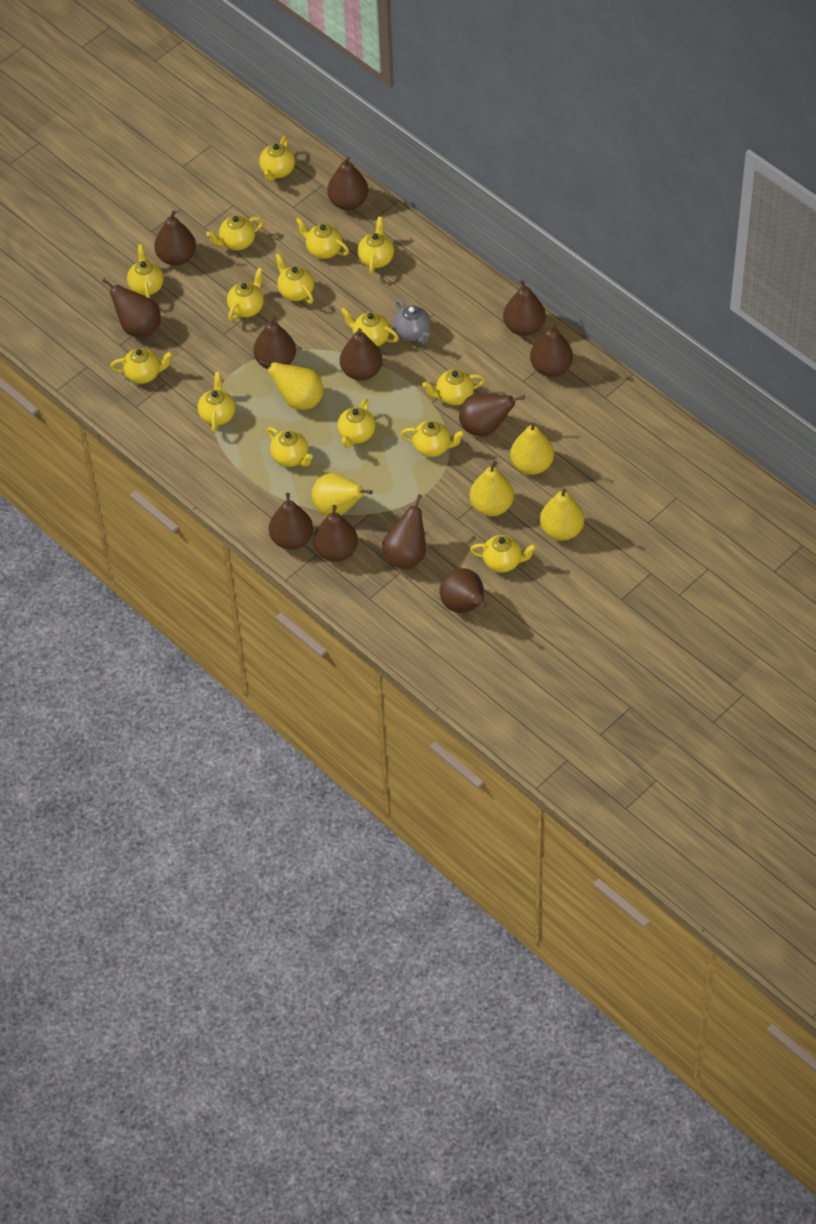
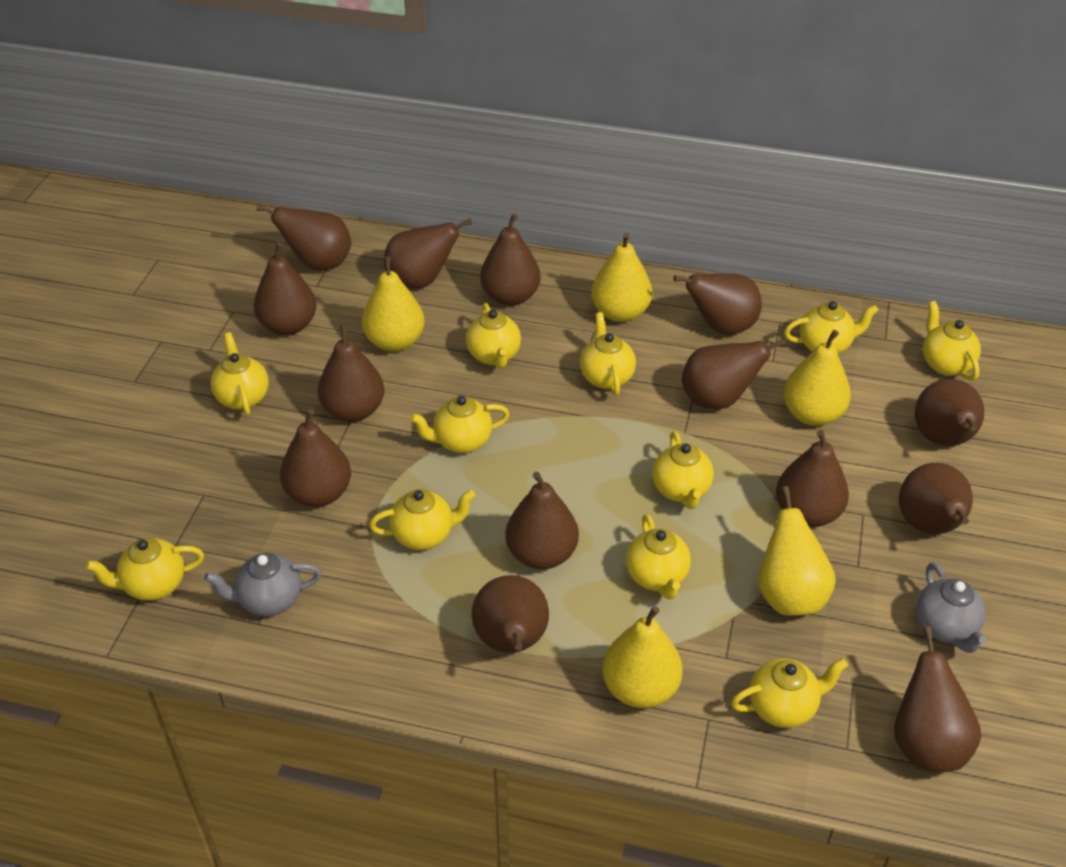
brown pear: [102,279,161,338] [154,210,196,266] [253,316,296,369] [269,493,313,550] [313,505,358,562] [327,156,368,210] [340,328,382,381] [382,494,426,569] [440,568,487,613] [459,394,525,436] [503,279,546,336] [530,323,573,377] = 12 -> [254,242,317,335] [256,205,351,270] [280,409,351,507] [318,324,384,422] [384,218,472,288] [472,575,549,653] [480,213,541,306] [505,472,579,569] [673,273,762,335] [682,339,787,409] [776,430,849,527] [894,626,981,772] [899,463,973,534] [915,379,984,446] = 14
grey teapot: [394,299,431,343] = 1 -> [204,553,322,616] [916,563,987,653] = 2
yellow teapot: [110,348,173,384] [127,244,164,298] [198,372,235,433] [206,215,264,250] [227,268,264,321] [259,136,295,182] [267,427,313,467] [275,253,314,303] [296,217,349,259] [337,399,375,448] [341,308,399,347] [358,217,394,274] [401,421,465,457] [422,369,485,405] [470,535,537,572] = 15 -> [85,538,204,601] [211,332,269,416] [369,489,475,550] [410,396,509,453] [466,303,521,368] [580,312,636,396] [626,514,691,600] [652,431,714,509] [731,658,848,728] [784,301,879,354] [923,301,981,381] = 11

